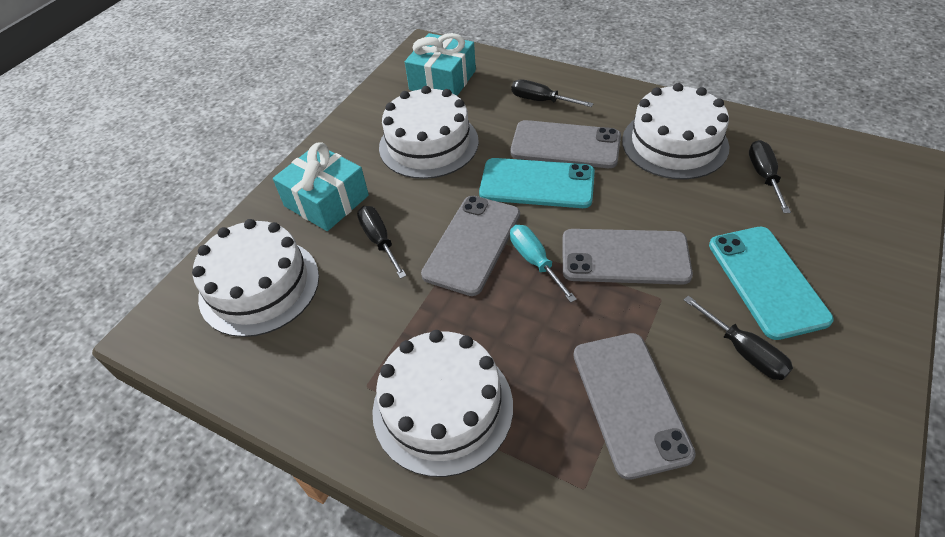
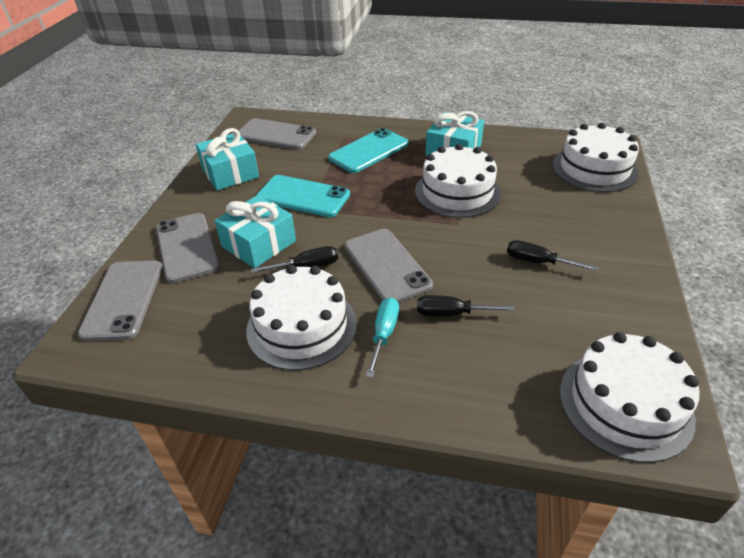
black screwdriver: [357,206,407,279] [512,79,594,107] [684,296,793,380] [749,140,791,213] = 4 -> [250,246,338,273] [417,295,515,316] [507,240,598,271] = 3
turquoise gift: [273,142,369,231] [405,33,476,96] = 2 -> [196,128,259,190] [215,195,296,268] [426,111,484,157] = 3

